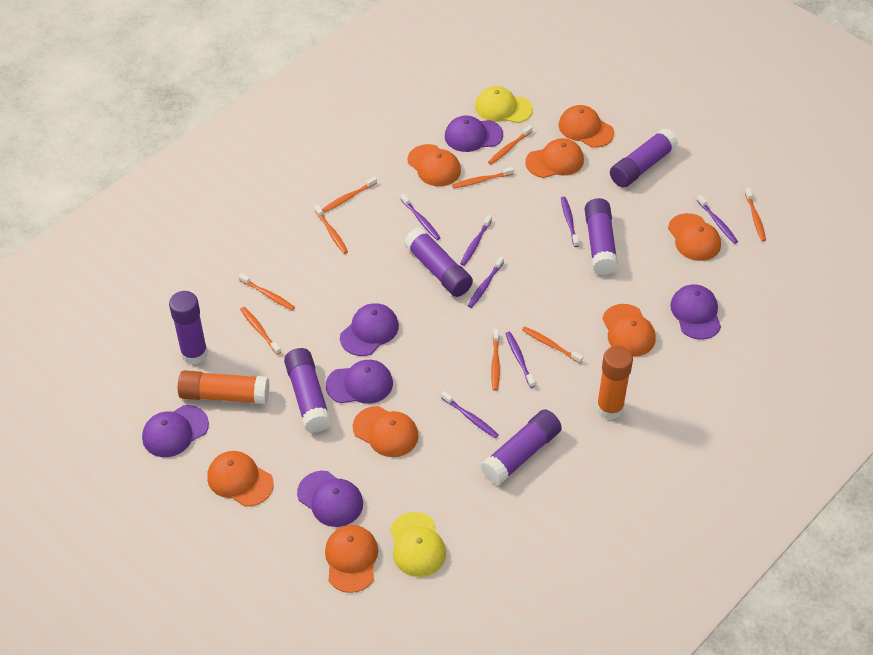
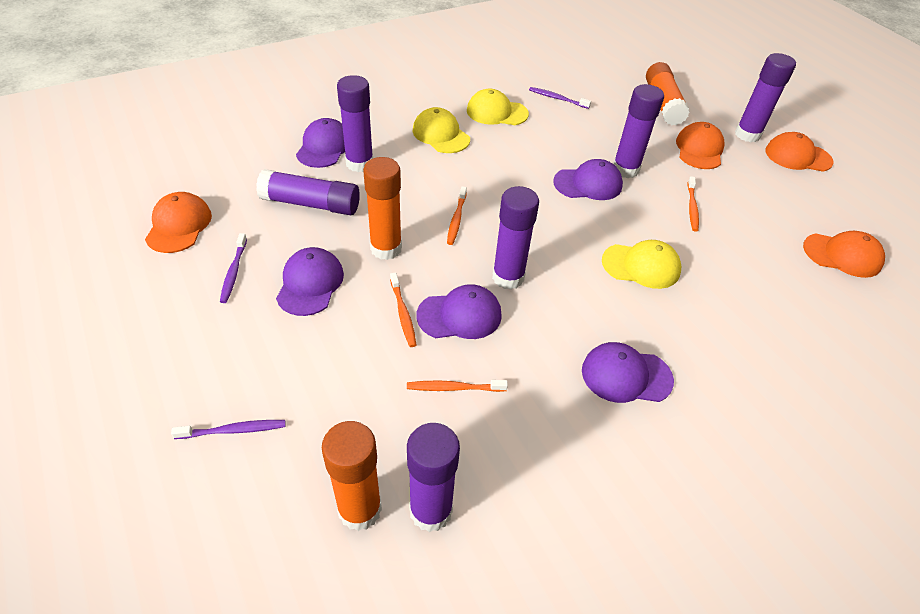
orange cap: [207,451,274,507] [325,525,378,593] [353,406,418,457] [407,144,461,186] [525,138,584,178] [559,105,614,148] [602,304,656,357] [668,213,721,261] = 8 -> [145,192,212,253] [676,122,725,169] [765,132,833,172] [803,231,885,278] = 4
orange glue stick: [178,370,269,404] [596,346,633,420] = 2 -> [322,421,382,531] [363,157,402,260] [646,62,690,126] = 3
orange toothbrush: [239,273,295,311] [240,307,281,355] [314,205,348,254] [322,177,377,213] [452,167,514,188] [488,125,532,164] [491,329,500,391] [522,326,583,363] [745,188,766,241] = 9 -> [390,272,416,347] [407,380,508,392] [447,186,467,245] [687,176,699,232] = 4
purple cap: [142,405,209,457] [297,471,363,527] [326,360,393,404] [340,303,399,356] [445,115,503,152] [670,285,721,339] = 6 -> [276,247,344,316] [296,118,345,168] [417,284,502,339] [553,159,623,200] [582,342,674,403] = 5
purple toothbrush: [400,194,441,240] [441,391,499,439] [460,215,492,266] [467,256,504,308] [505,332,535,388] [561,197,579,247] [697,195,738,244] = 7 -> [171,420,286,439] [220,233,247,303] [529,87,591,109] = 3
yellow cap: [390,512,446,577] [475,86,533,123] = 2 -> [413,107,470,153] [467,89,529,125] [602,240,681,289] = 3

